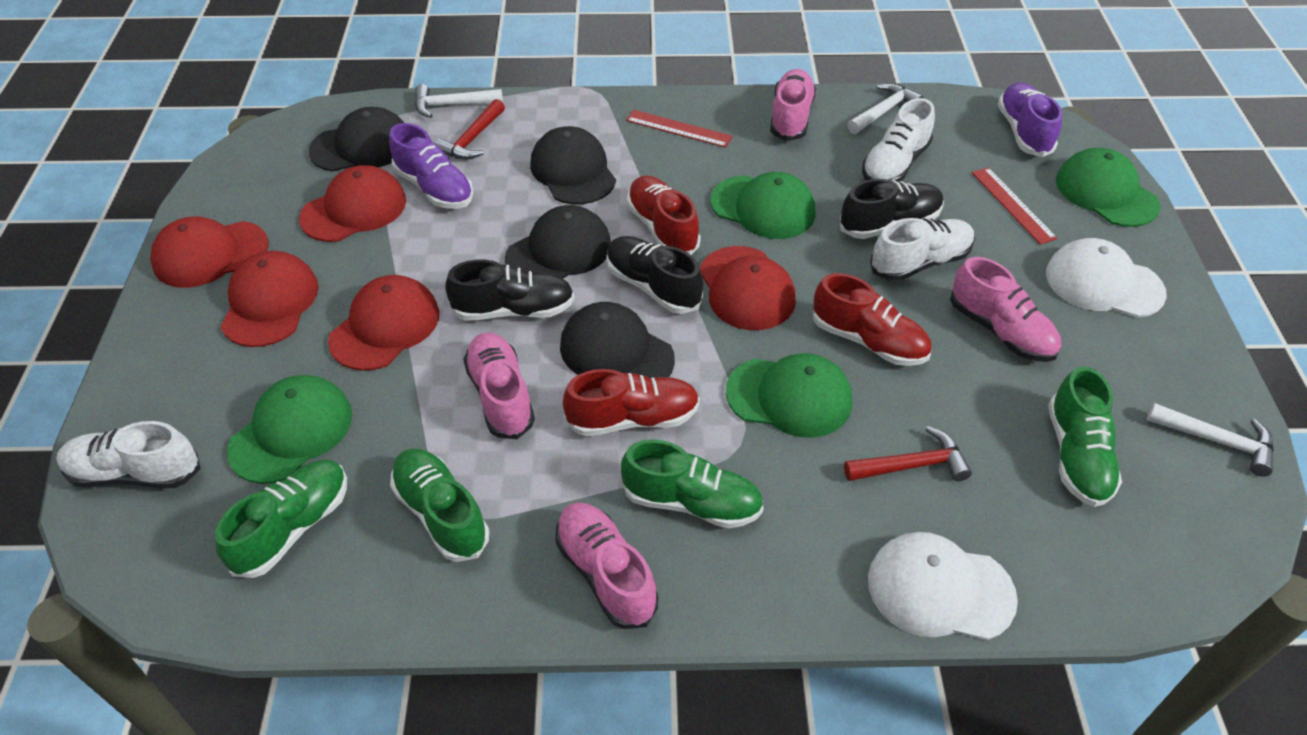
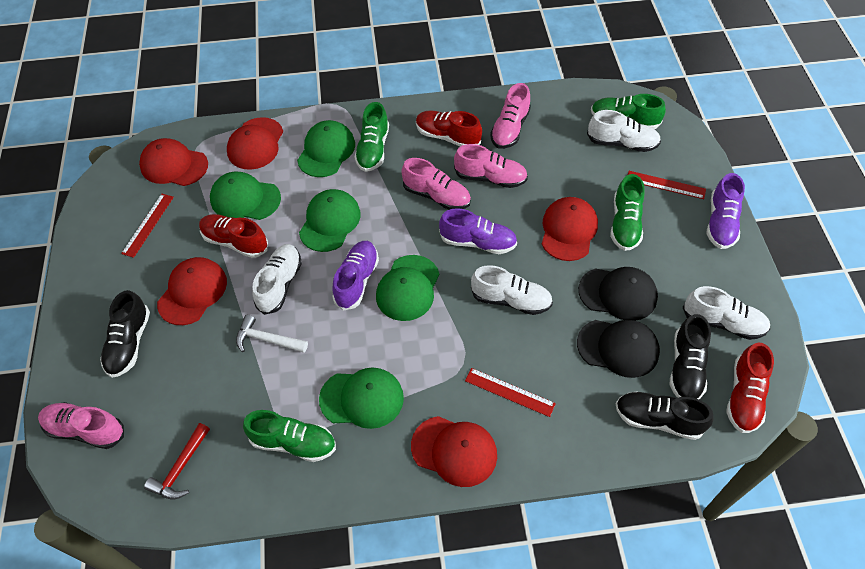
black cap: [308,107,404,172] [505,205,611,279] [530,126,616,205] [560,302,675,378] = 4 -> [577,320,660,378] [578,267,658,321] = 2
green cap: [227,375,352,484] [710,172,815,239] [726,353,852,438] [1056,148,1160,227] = 4 -> [210,172,281,220] [297,120,355,177] [299,189,361,252] [319,367,404,429] [376,255,439,321] = 5
purple shoe: [389,123,474,209] [998,82,1062,157] = 2 -> [332,241,379,311] [439,208,517,254] [706,173,745,249] = 3
red hammer: [434,99,505,160] [844,426,972,481] = 2 -> [144,423,210,499] = 1
red ruler: [626,110,733,148] [972,167,1058,245] = 2 -> [121,194,174,258] [465,368,556,417] [628,171,706,199] = 3
white cap: [868,532,1018,640] [1046,238,1167,318] = 2 -> none = 0
white hammer: [415,84,503,118] [847,83,923,134] [1147,403,1274,477] = 3 -> [236,315,308,353] = 1
white shoe: [56,421,201,488] [862,98,935,182] [870,218,975,281] = 3 -> [252,244,302,315] [471,265,553,315] [587,110,661,152] [683,286,770,340] = 4

